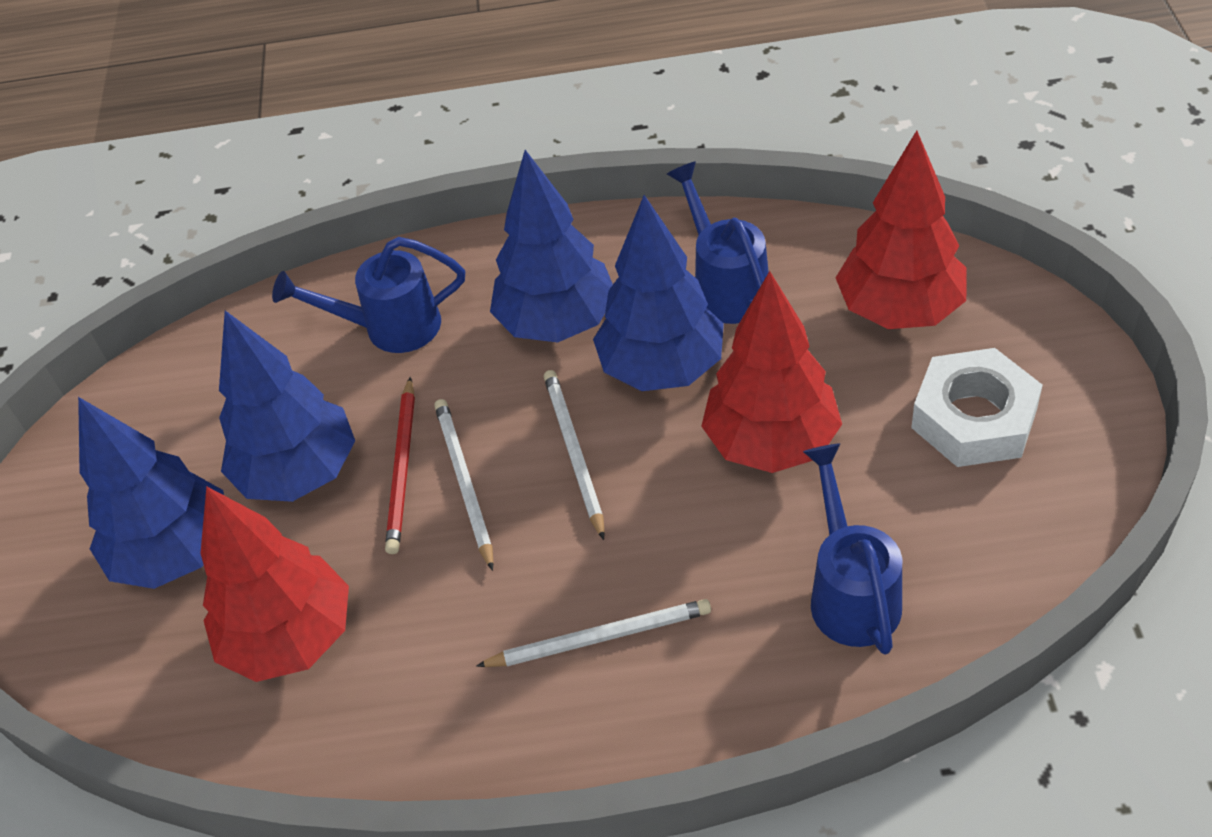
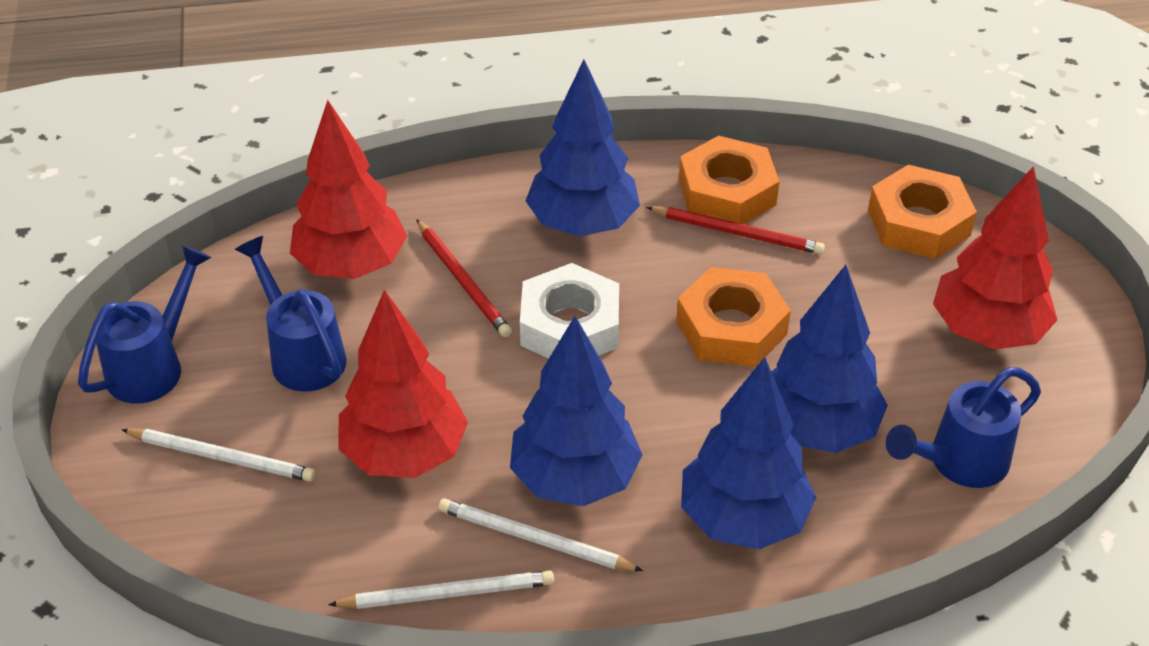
orange nut: none = 0 -> [676,267,791,367] [679,136,780,224] [868,165,977,259] = 3
red pencil: [385,377,415,554] = 1 -> [416,219,512,337] [646,207,825,254] = 2

